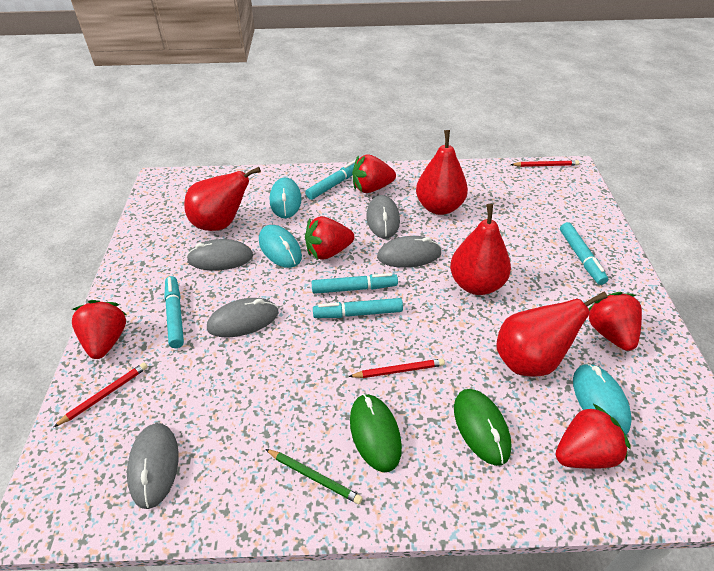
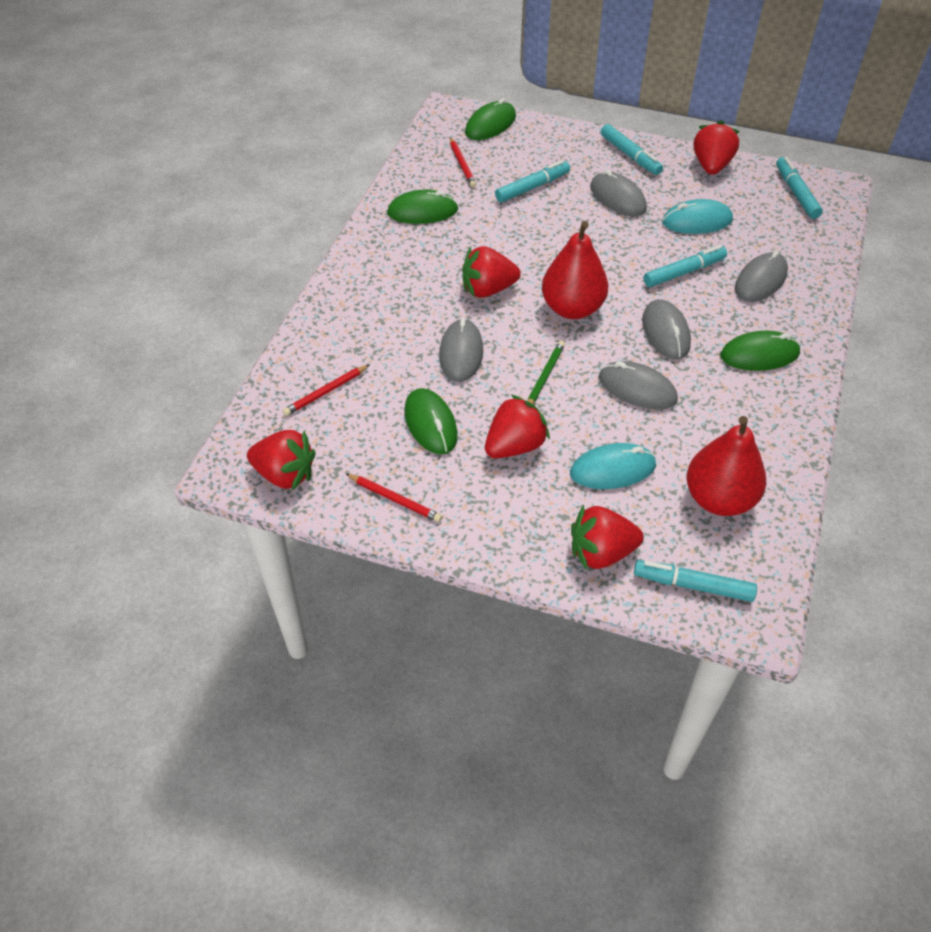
green mouse: [350,394,402,472] [454,389,511,466] = 2 -> [387,190,458,224] [404,388,458,454] [465,98,516,140] [720,331,801,371] = 4
red pear: [184,167,261,231] [416,130,468,215] [450,204,511,295] [496,292,608,377] = 4 -> [542,221,608,319] [687,416,766,516] = 2
turquoise mouse: [259,225,302,268] [270,177,302,218] [573,363,632,435] = 3 -> [570,443,657,489] [662,199,733,234] = 2

